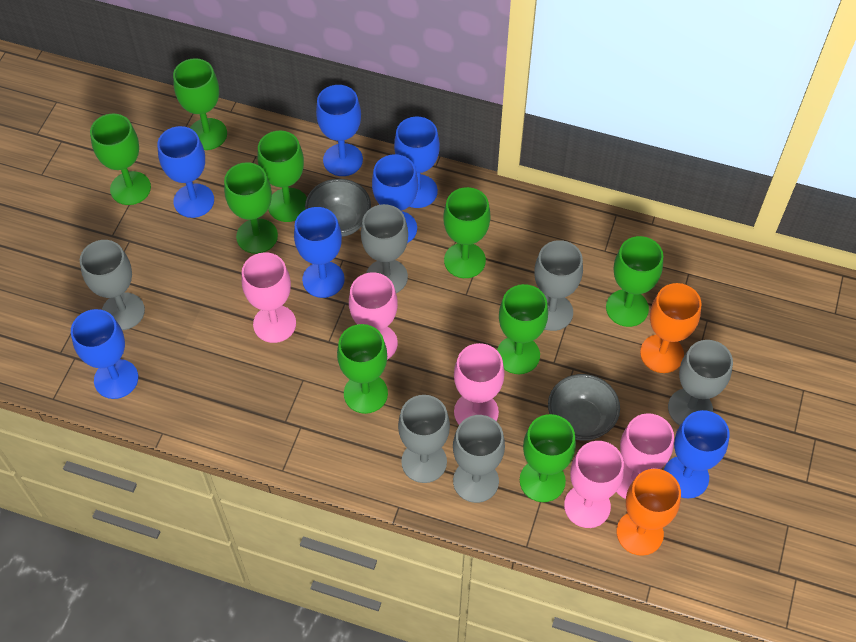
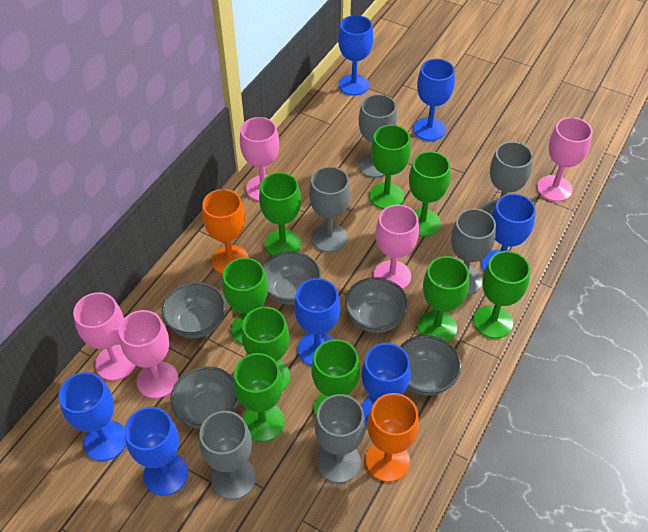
grey bowl: [305,179,371,237] [548,374,620,441] = 2 -> [162,282,226,338] [171,366,238,429] [263,251,321,305] [345,277,408,333] [400,335,461,396] = 5

